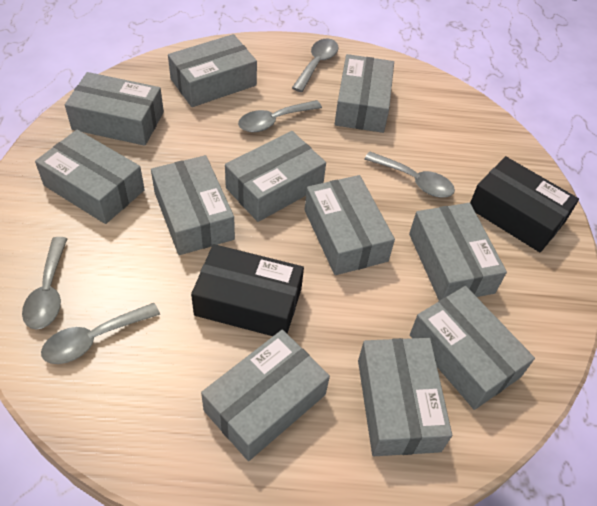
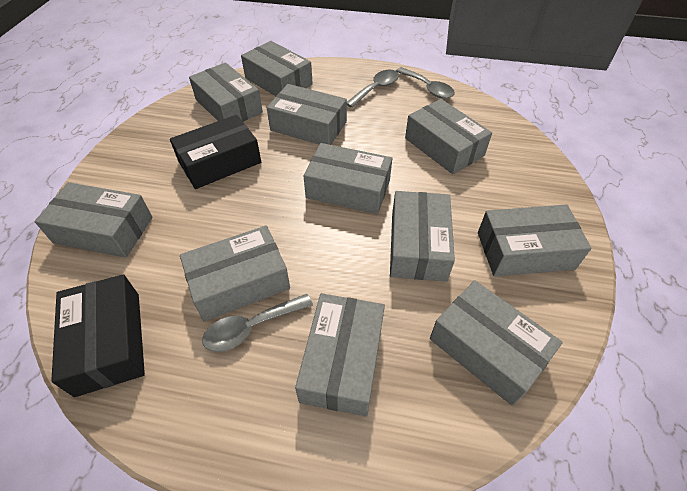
grey spoon: [22,237,67,329] [41,303,160,364] [238,100,322,132] [292,38,338,92] [364,152,455,197] = 5 -> [202,294,313,352] [347,70,399,108] [396,67,455,99] = 3

